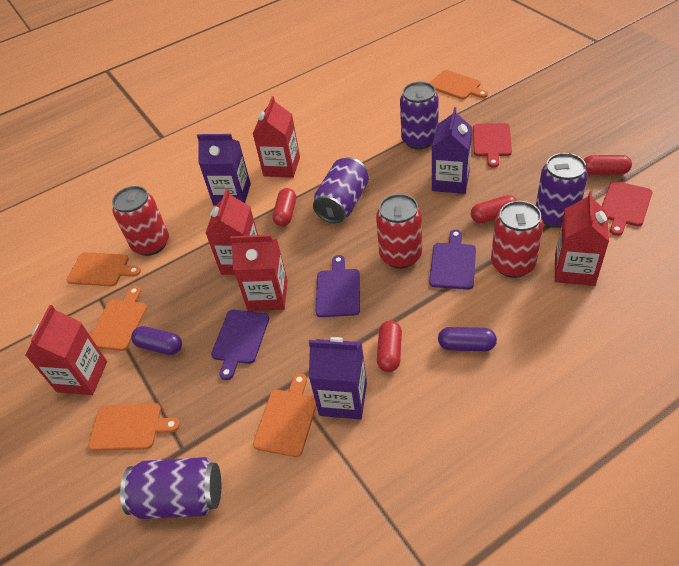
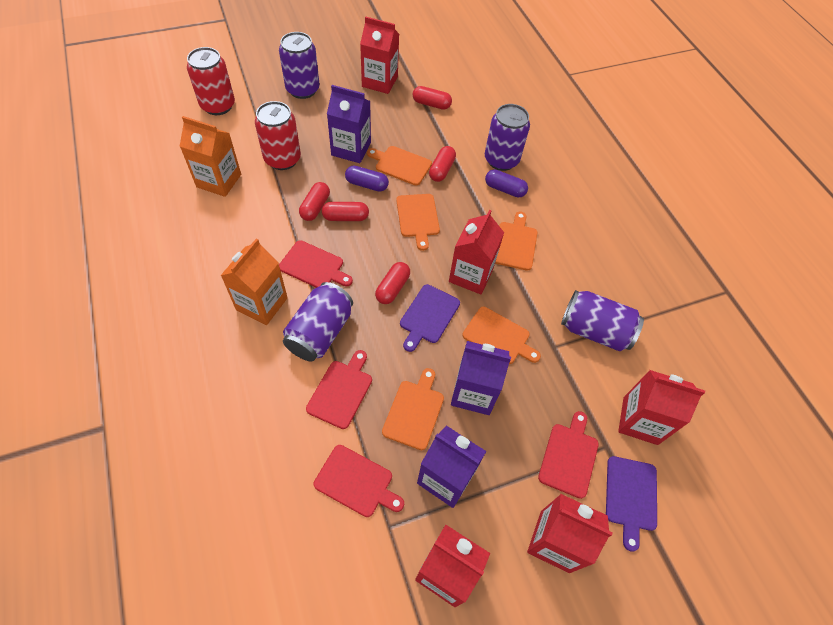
orange carton: none = 0 -> [180,116,241,197] [221,238,288,325] = 2
purple cutting board: [211,310,269,380] [316,255,360,317] [429,230,476,290] = 3 -> [400,284,460,352] [606,456,657,552] = 2
red can: [112,186,169,256] [376,194,422,269] [491,201,544,278] = 3 -> [187,47,235,115] [255,101,301,170] = 2
red capsule: [273,188,296,226] [377,320,402,372] [471,195,517,223] [584,155,632,175] = 4 -> [299,182,330,221] [322,202,369,221] [375,262,410,304] [413,86,452,110] [429,146,456,182] = 5
red cutting board: [473,123,512,168] [602,181,652,236] = 2 -> [279,240,353,288] [306,350,372,429] [314,445,404,517] [538,411,599,499] = 4

